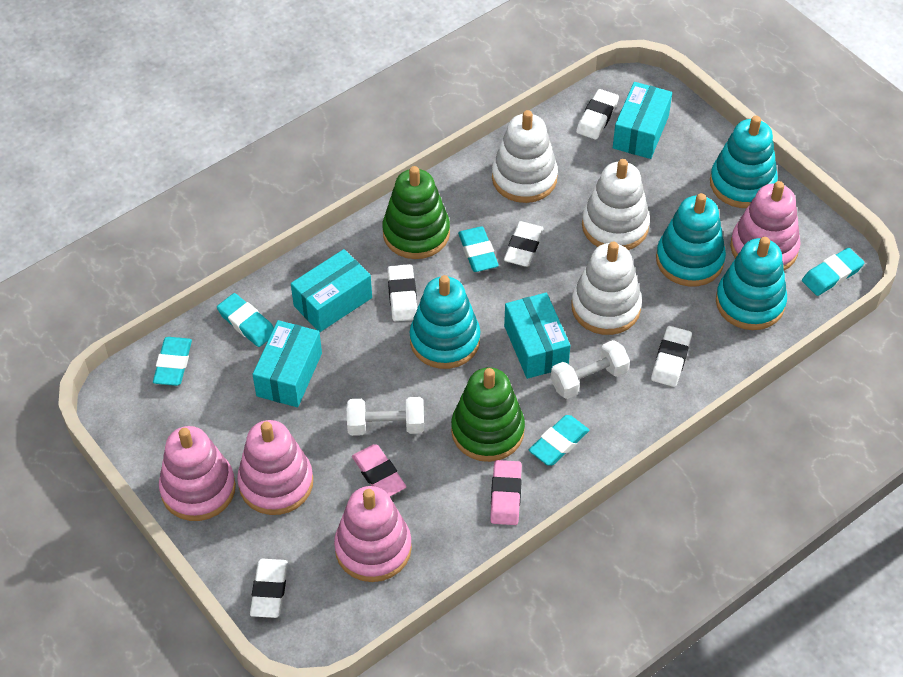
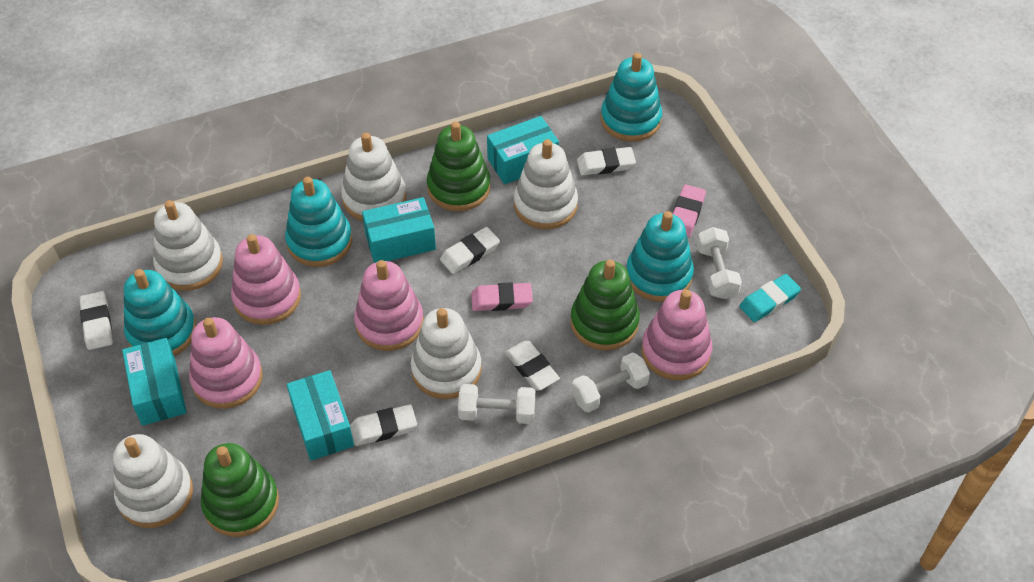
green stacking toy: [382,166,450,259] [451,367,525,462] = 2 -> [201,443,279,537] [427,122,491,211] [570,260,640,350] = 3
turquoise eraser: [153,337,192,386] [217,293,274,347] [458,226,499,272] [529,415,589,466] [802,248,864,296] = 5 -> [739,274,801,322] = 1
white dumbbell: [347,397,424,436] [551,340,630,399] = 2 -> [458,384,535,424] [572,352,650,413] [697,227,742,299] = 3
white stacking toy: [492,110,558,203] [572,242,642,335] [582,159,650,250] = 3 -> [113,434,193,528] [153,200,223,291] [341,133,406,221] [411,308,482,399] [514,139,578,229] = 5

